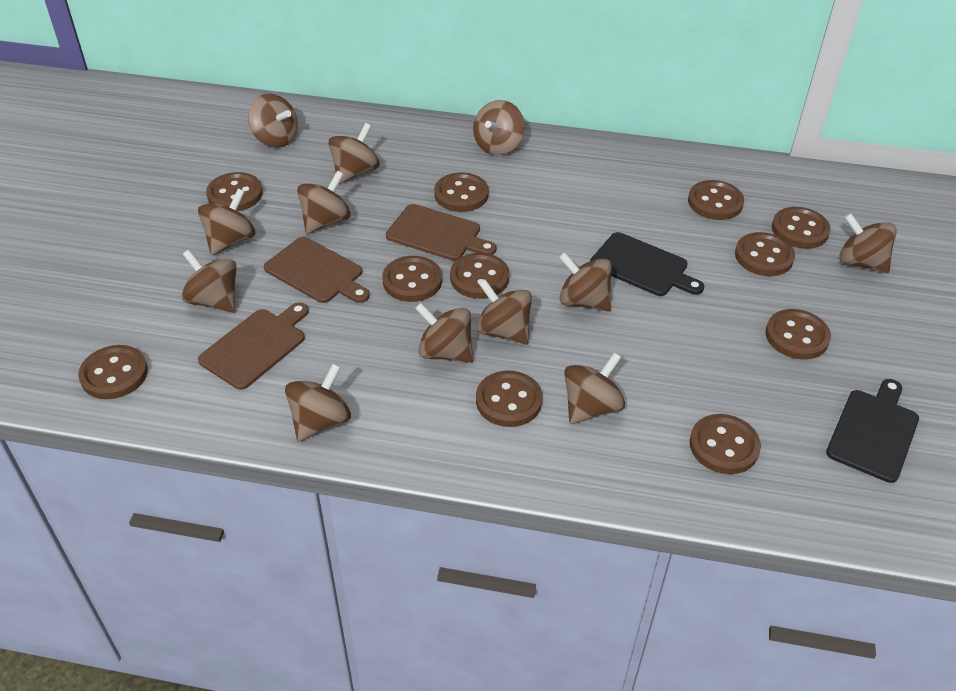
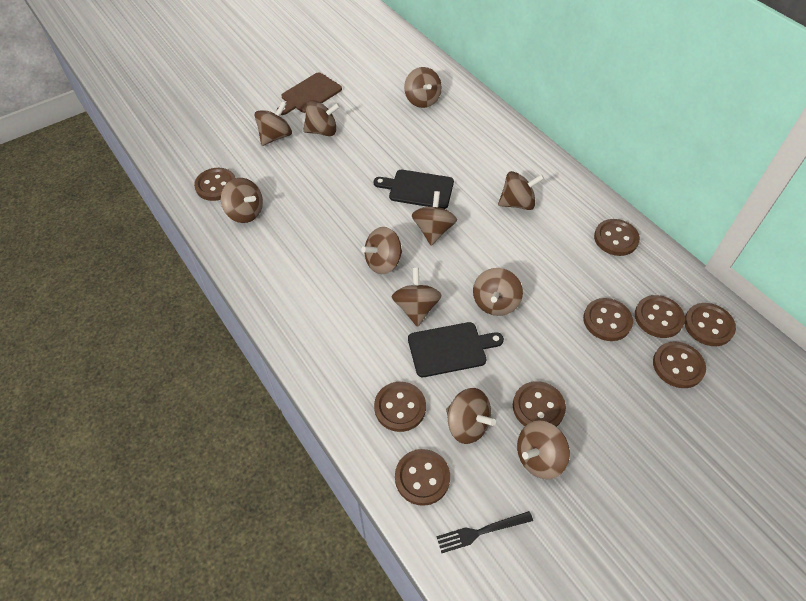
black fork: none = 0 -> [436,511,533,553] = 1
brown button: [78,345,148,399] [206,172,263,211] [382,256,442,302] [434,172,489,212] [450,253,509,299] [476,371,542,427] [688,180,744,220] [690,414,761,474] [735,232,795,276] [766,309,831,360] [772,207,831,249] = 11 -> [194,168,235,201] [374,382,426,432] [395,449,450,506] [513,381,566,427] [583,298,633,341] [594,219,640,256] [635,295,685,338] [653,342,706,388] [684,303,736,346] = 9
brown cutting board: [198,302,309,390] [264,237,370,303] [386,204,496,261] = 3 -> [277,72,342,115] = 1
brown spinning top: [181,250,237,313] [198,189,255,255] [248,94,298,148] [285,364,351,442] [297,171,351,234] [328,123,380,184] [415,303,473,363] [473,100,524,155] [476,279,532,345] [559,252,612,312] [564,353,625,424] [839,213,897,273] = 12 -> [221,178,263,223] [254,101,292,146] [303,100,340,136] [361,227,402,274] [392,268,442,327] [404,67,442,108] [412,191,457,246] [446,388,496,444] [473,268,523,316] [498,171,544,210] [517,420,570,479] = 11

